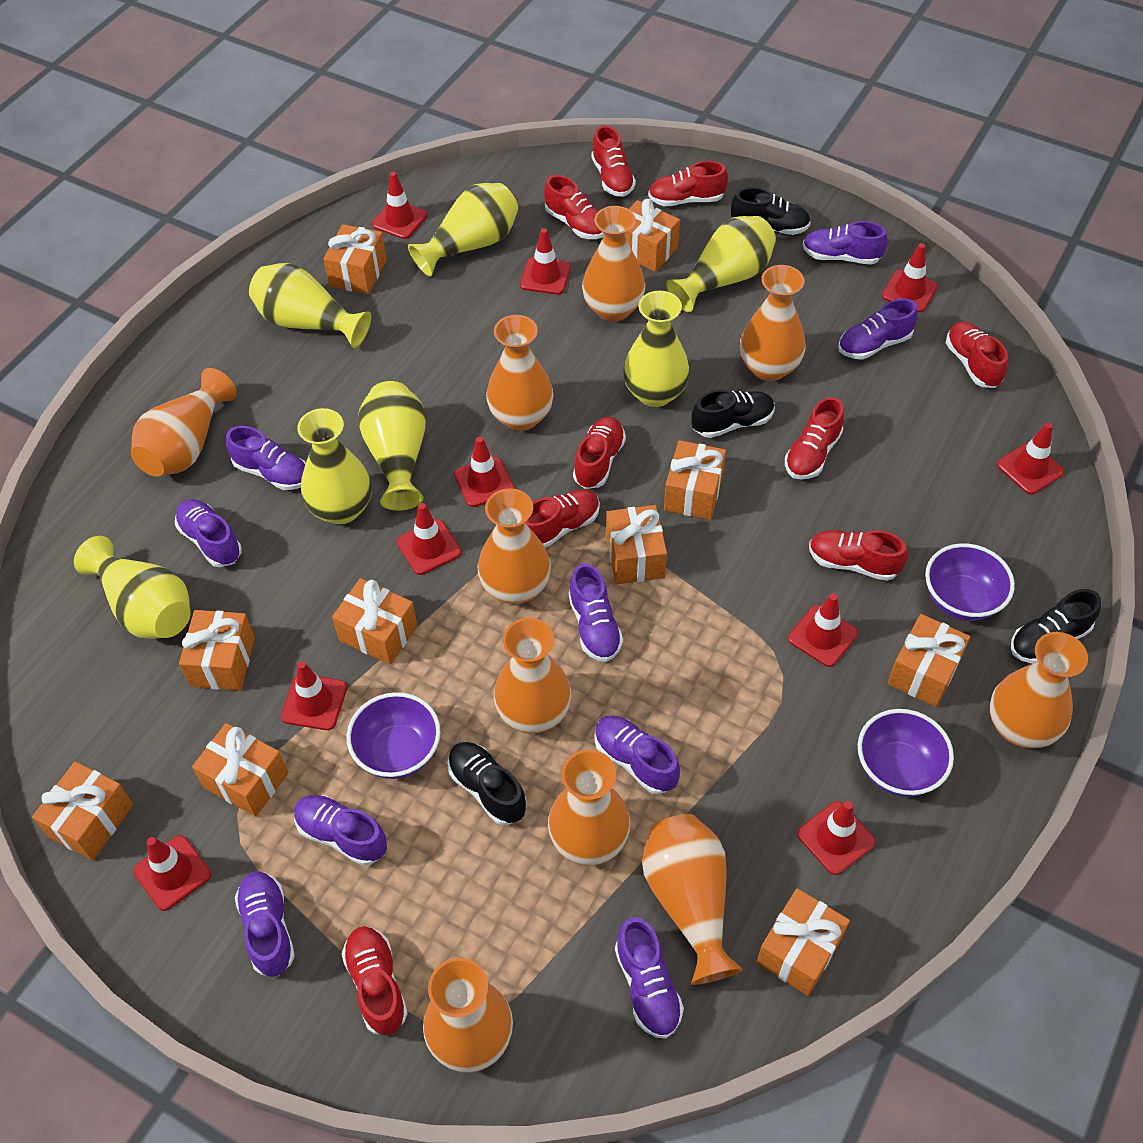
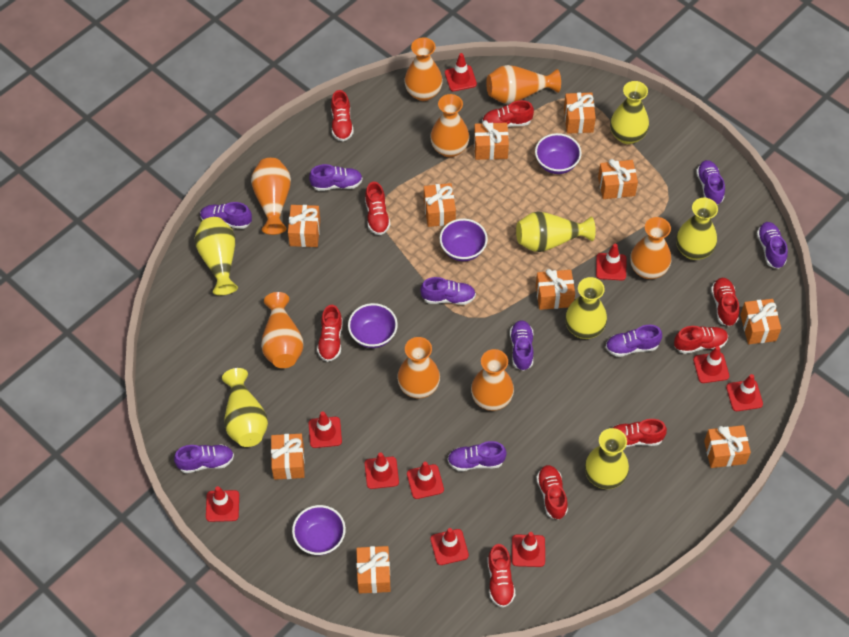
black shoe: [447,742,527,825] [691,390,775,438] [731,187,811,235] [1011,589,1101,664] = 4 -> none = 0
orange vase: [131,368,237,477] [423,957,513,1073] [478,488,551,604] [486,315,553,431] [494,618,571,733] [548,749,630,866] [582,206,645,322] [642,814,743,985] [740,265,806,381] [990,632,1088,748] = 10 -> [251,158,291,235] [261,292,303,368] [397,337,440,399] [404,38,443,101] [430,94,469,157] [471,349,514,411] [486,65,561,104] [630,217,671,279] = 8
purple bowl: [346,692,441,779] [858,709,954,797] [925,543,1015,621] = 3 -> [292,505,346,555] [348,303,398,348] [439,219,488,261] [535,133,582,174] = 4

